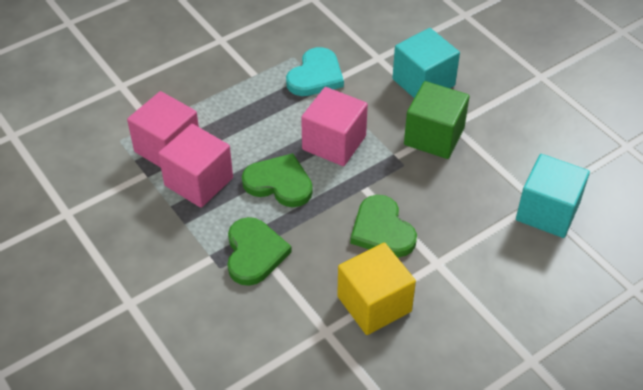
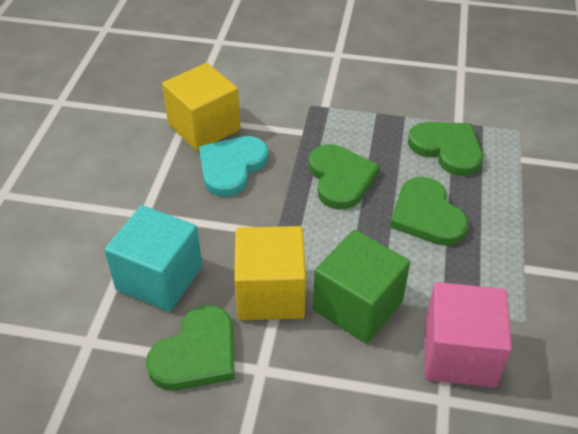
green heart: [227,217,292,286] [242,153,313,207] [350,195,417,258] = 3 -> [146,305,234,390] [309,144,380,209] [390,177,468,246] [408,122,483,176] = 4
pink cube: [127,91,199,168] [158,124,233,208] [301,87,368,166] = 3 -> [425,282,512,387] = 1
turquoise cube: [392,28,460,98] [516,154,590,238] = 2 -> [104,205,202,312] = 1
yellow cube: [337,243,416,335] = 1 -> [162,63,240,151] [234,226,306,320] = 2

